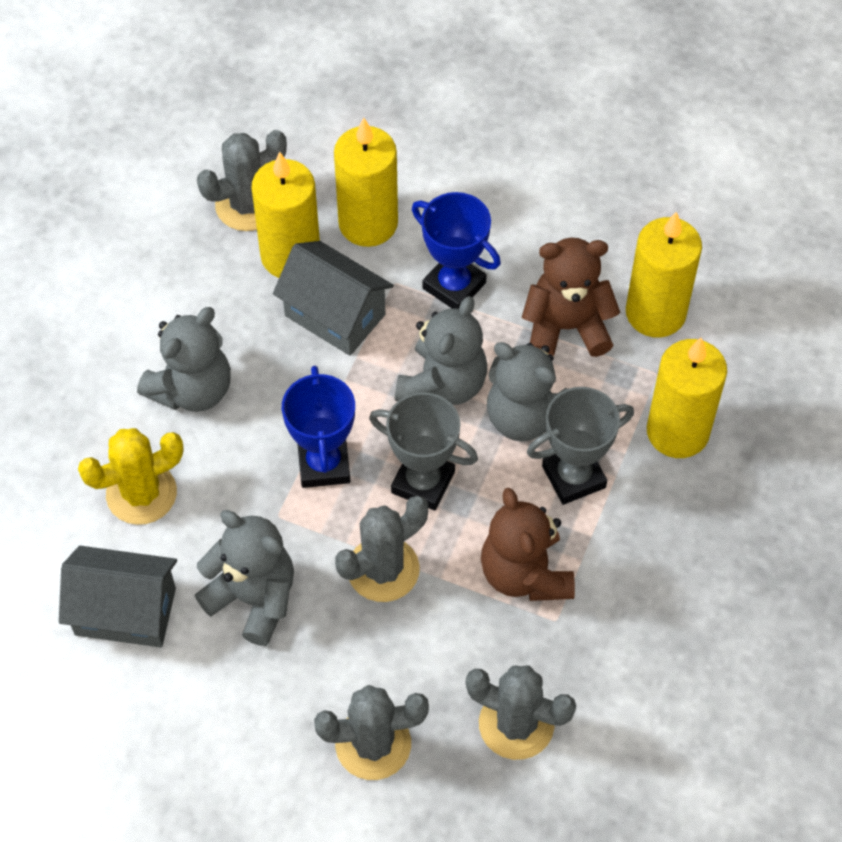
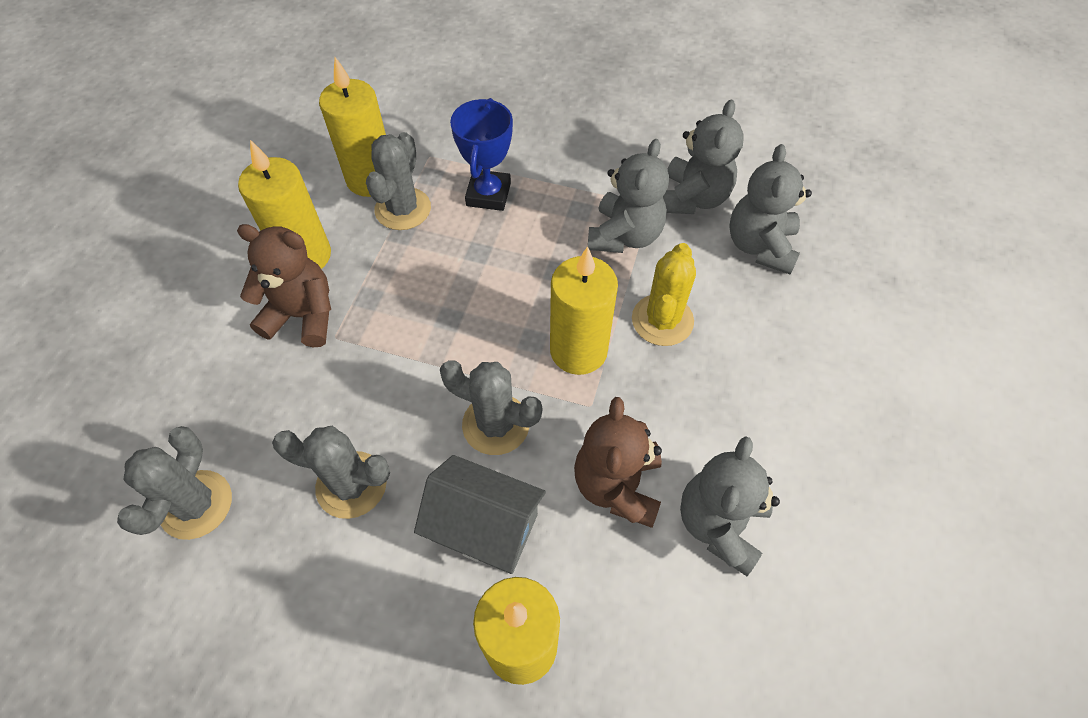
blue trophy: [282,366,355,488] [412,192,501,309] = 2 -> [450,98,513,211] = 1
grey house: [59,546,177,647] [273,241,394,356] = 2 -> [414,455,546,574] = 1
grey trophy: [369,392,478,511] [527,387,634,505] = 2 -> none = 0

